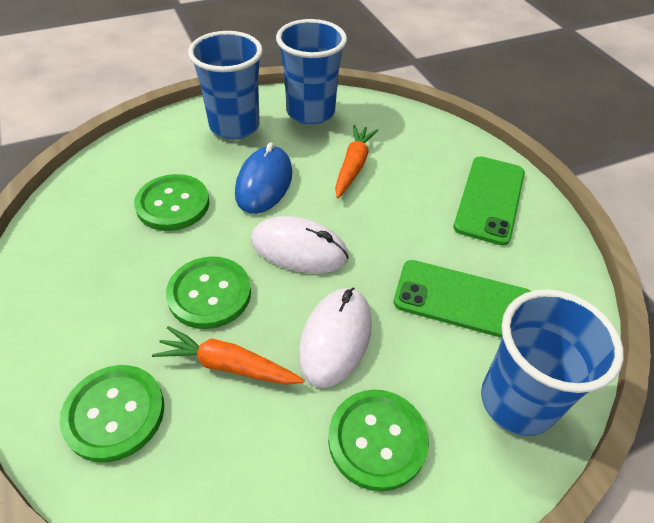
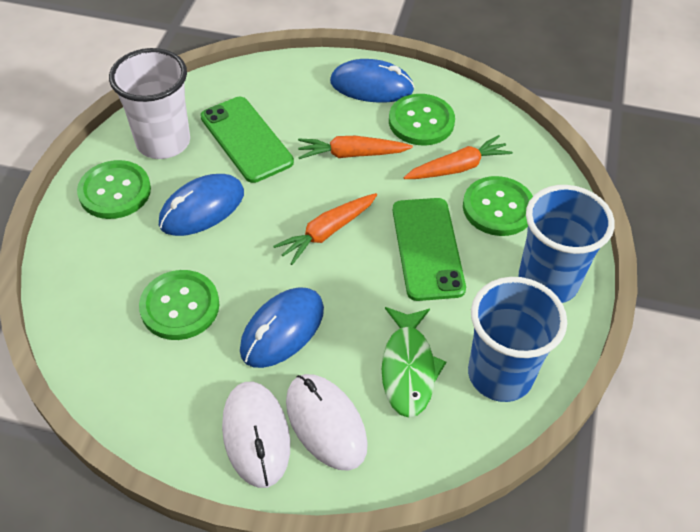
blue cup: [188,31,263,140] [276,19,347,125] [481,289,624,436] = 3 -> [468,277,567,402] [518,185,614,303] = 2
blue mouse: [235,143,292,214] = 1 -> [159,174,244,236] [240,287,324,368] [330,59,414,103] = 3
green fish: none = 0 -> [382,307,446,418] = 1
orange carrot: [152,326,304,385] [335,125,378,198] = 2 -> [273,193,377,265] [298,136,413,159] [404,135,513,179] = 3
white cup: none = 0 -> [109,48,190,159] = 1

